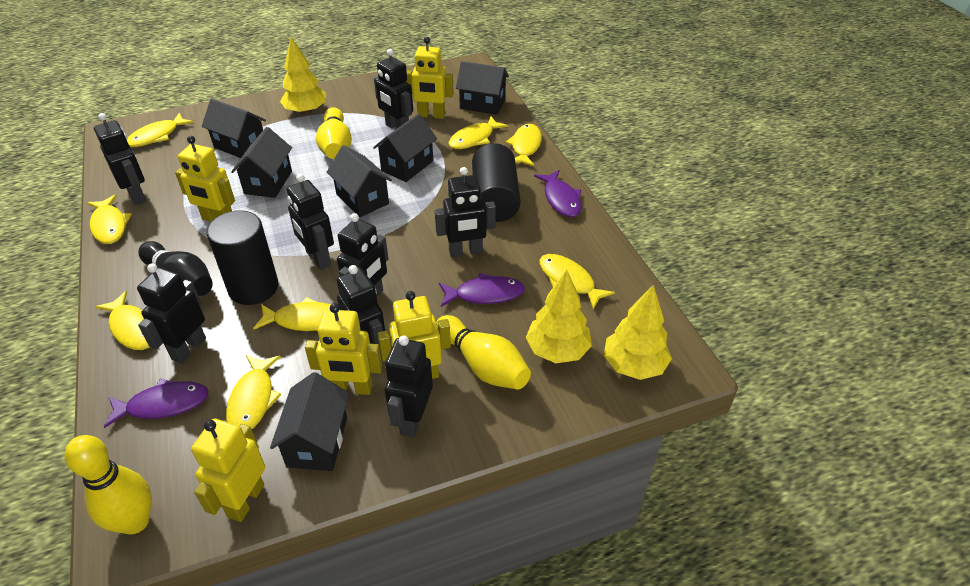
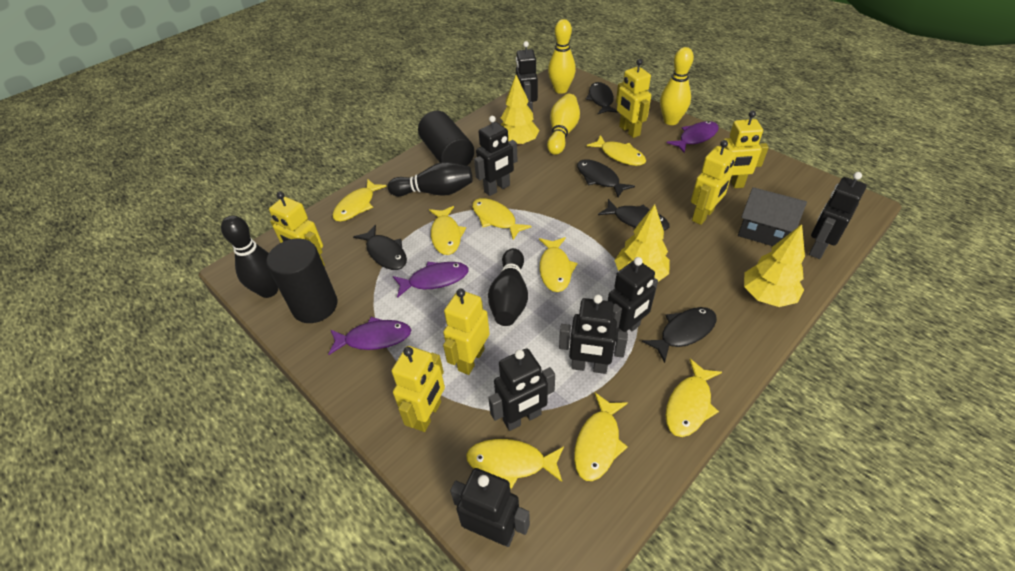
black bowling pin: [138,241,213,296] = 1 -> [221,215,278,298] [388,162,473,196] [488,248,528,326] = 3
black fish: none = 0 -> [353,225,407,270] [577,159,635,197] [586,82,619,114] [598,199,670,231] [642,307,717,363] = 5
black house: [202,99,266,158] [231,127,292,198] [270,372,349,471] [327,145,392,217] [373,114,437,182] [456,61,509,115] = 6 -> [738,187,807,246] = 1
black robot: [94,113,146,205] [137,263,206,364] [287,174,334,270] [337,213,388,297] [337,265,385,360] [374,49,413,129] [385,335,433,437] [435,167,496,257] = 8 -> [450,468,530,547] [474,116,518,196] [488,348,555,431] [516,41,538,112] [559,294,628,374] [608,257,658,339] [809,172,867,259] = 7
yellow robot: [175,136,235,222] [191,419,265,522] [305,303,382,395] [377,291,451,379] [406,37,454,119] = 5 -> [269,192,325,266] [391,346,445,432] [443,289,490,375] [616,59,651,138] [691,140,736,225] [720,111,769,188] = 6

